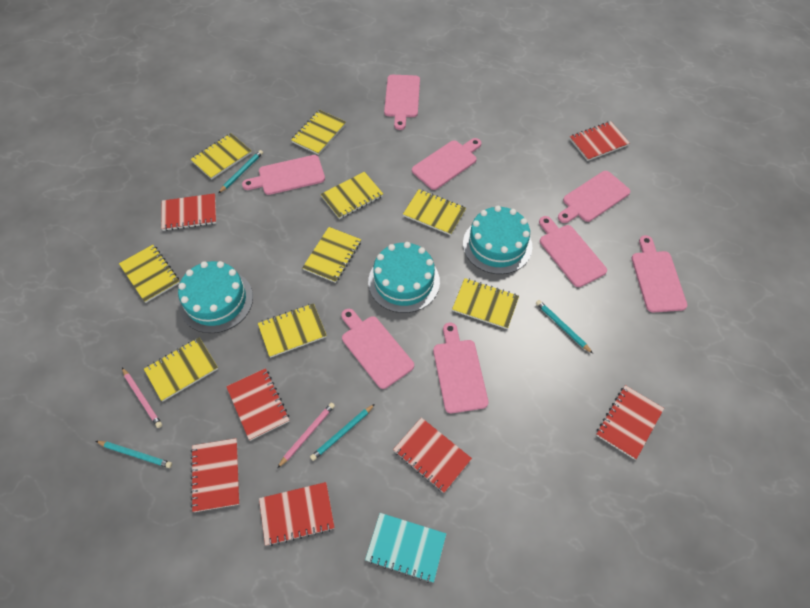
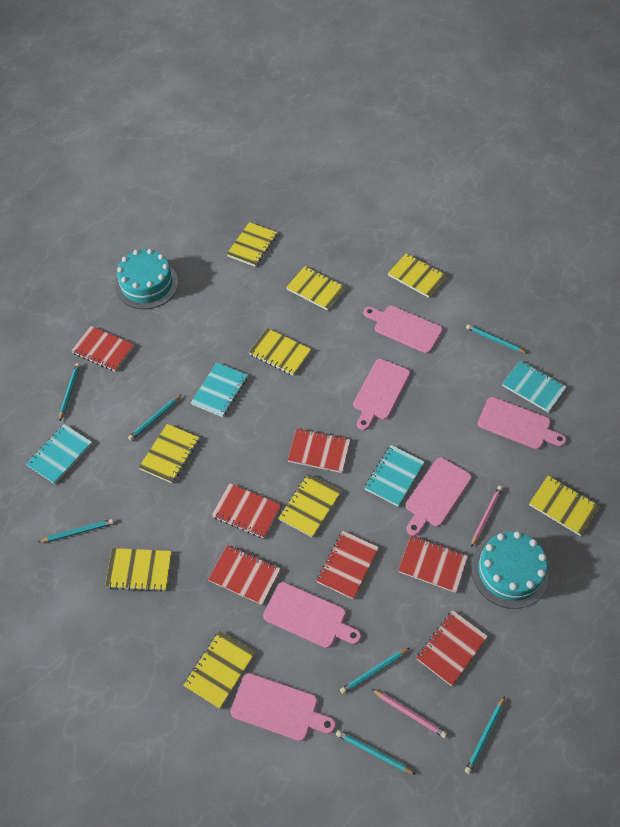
pink cutting board: [242,155,325,195] [341,309,414,389] [384,75,420,130] [412,138,481,190] [433,323,489,413] [539,216,607,287] [558,171,630,223] [632,235,687,313] = 8 -> [231,673,336,741] [263,582,361,648] [353,359,410,430] [363,306,443,353] [406,458,472,536] [478,397,567,449] = 6
turquoise cake: [178,261,253,333] [368,242,440,313] [463,206,532,274] = 3 -> [115,249,178,309] [471,532,548,609] = 2
turquoise notebook: [365,513,446,583] = 1 -> [26,424,92,484] [191,362,248,417] [364,445,425,506] [502,360,567,413] = 4
turquoise pencil: [96,441,172,468] [219,150,263,193] [310,404,375,461] [536,300,593,354] = 4 -> [38,519,114,542] [59,363,80,422] [128,394,182,441] [336,730,416,775] [340,648,409,694] [465,696,505,774] [466,324,527,353] = 7

